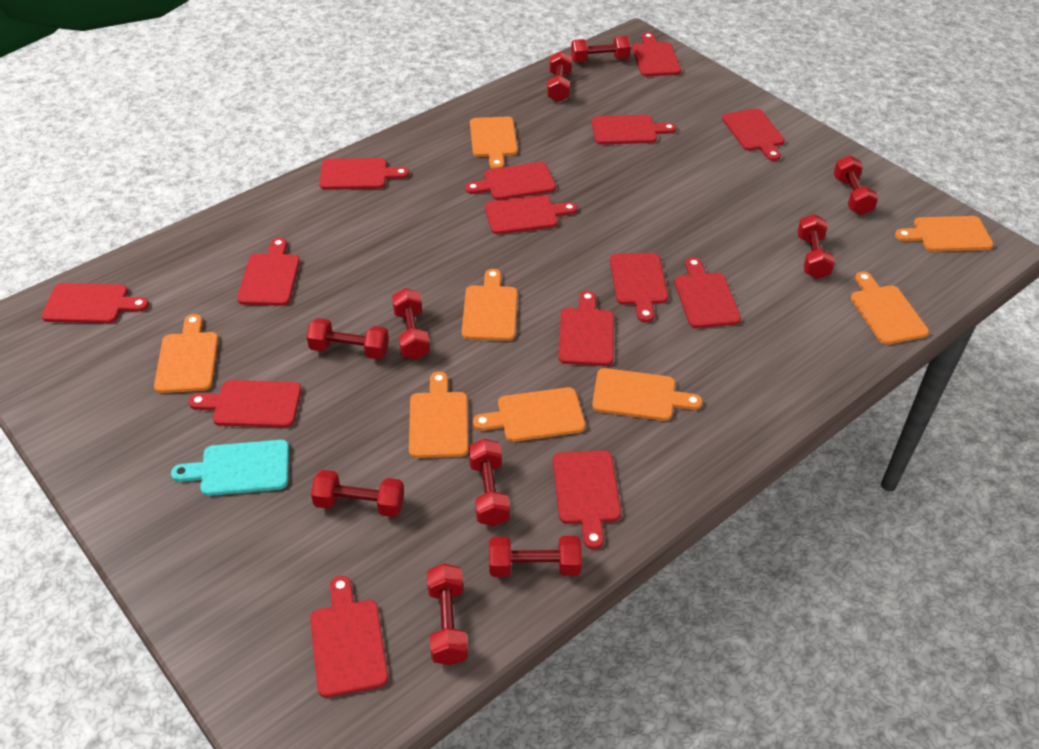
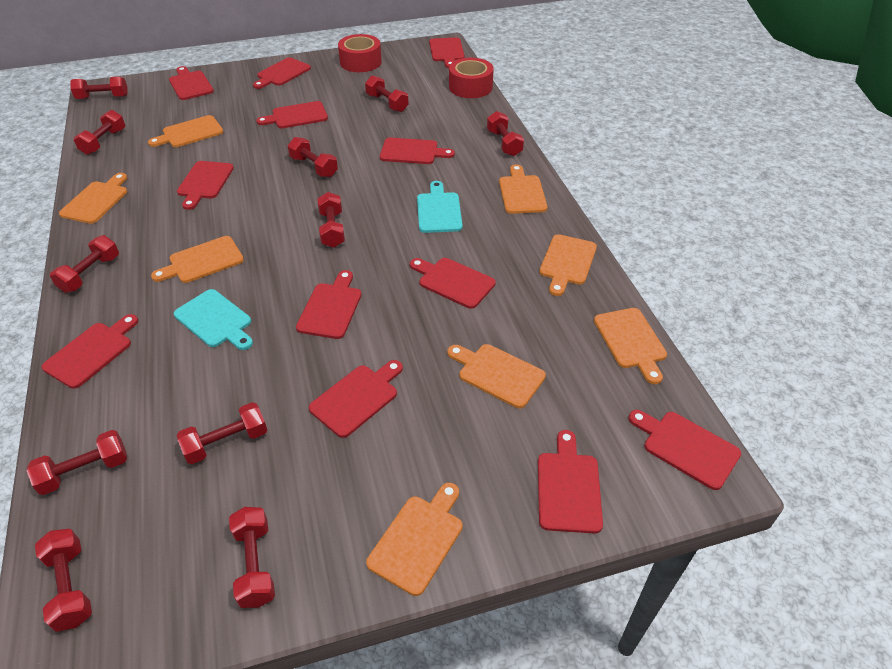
red cutting board: [41,283,149,324] [189,380,302,428] [237,238,300,306] [310,576,388,698] [319,158,409,190] [465,162,556,200] [485,195,577,234] [553,450,621,549] [558,291,614,366] [592,115,676,144] [610,253,668,323] [632,32,681,76] [675,257,741,328] [722,108,785,161] = 14 -> [41,314,138,389] [169,66,214,100] [177,161,234,210] [253,57,311,89] [256,101,328,129] [296,270,362,339] [309,360,403,438] [380,138,455,164] [410,258,496,309] [429,37,465,68] [538,430,603,534] [628,410,741,490] = 12
red dumbbell: [307,318,389,359] [311,470,404,517] [392,288,430,360] [427,564,468,665] [469,439,510,526] [489,536,582,577] [547,51,572,102] [571,36,631,62] [797,214,835,279] [834,155,879,215] = 10 -> [27,430,127,495] [35,529,92,632] [50,235,119,293] [71,77,128,99] [74,110,125,155] [177,402,267,464] [229,507,275,608] [288,137,338,177] [317,192,345,248] [365,75,409,112] [487,111,524,156] = 11
red tape: none = 0 -> [338,34,382,72] [449,58,494,98] = 2
turquoise cutting board: [171,440,289,496] = 1 -> [174,289,253,350] [417,181,463,233] = 2

